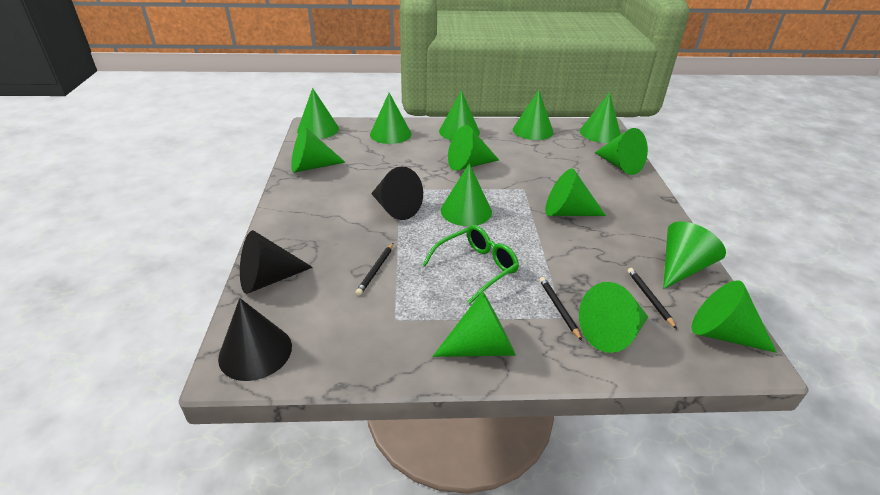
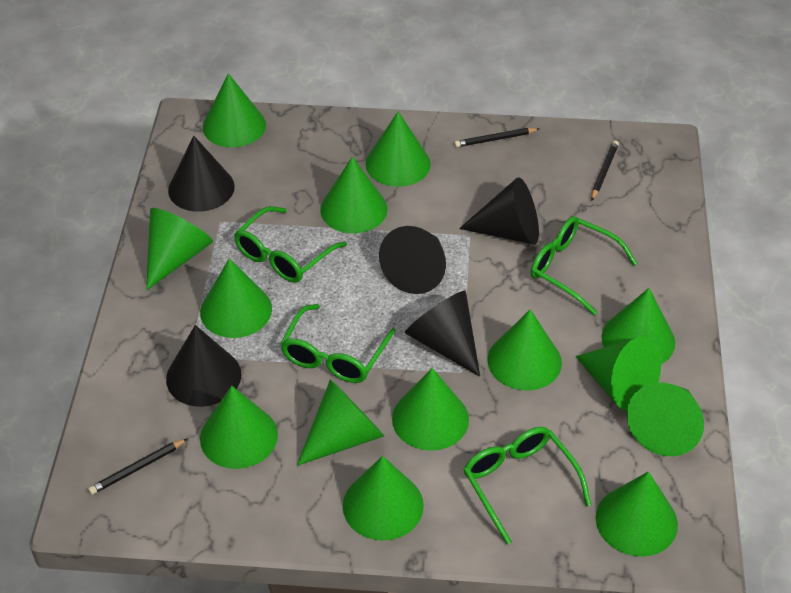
black cone: [218,298,292,381] [240,230,313,294] [371,166,423,220] = 3 -> [166,325,241,407] [168,136,235,212] [379,226,446,294] [405,291,480,377] [459,177,539,245] = 5
green glasses: [422,225,519,304] = 1 -> [234,206,347,283] [280,304,396,383] [463,427,591,544] [531,216,637,315] = 4

